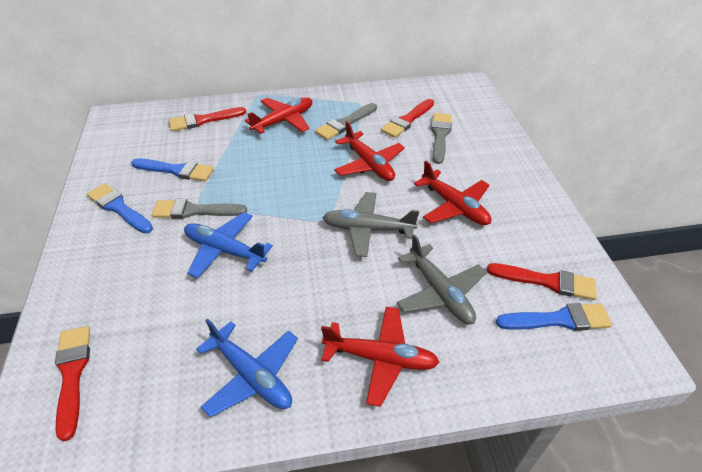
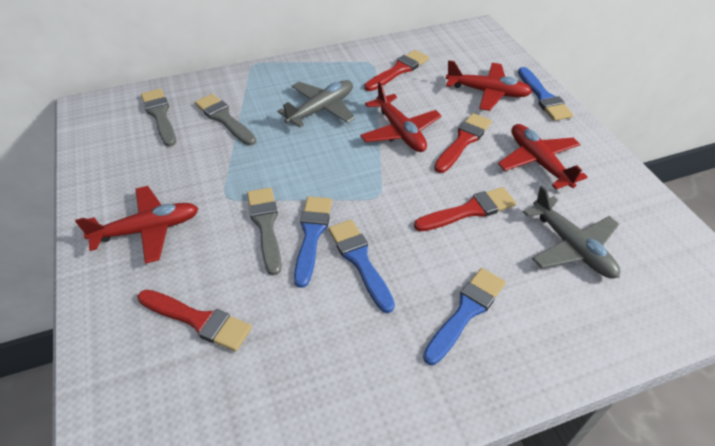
blue brush: [87,183,153,234] [131,158,214,181] [496,303,612,331] = 3 -> [294,196,332,288] [328,220,395,313] [423,268,506,365] [518,67,573,121] = 4
blue plane: [184,212,273,279] [196,318,298,417] = 2 -> none = 0

